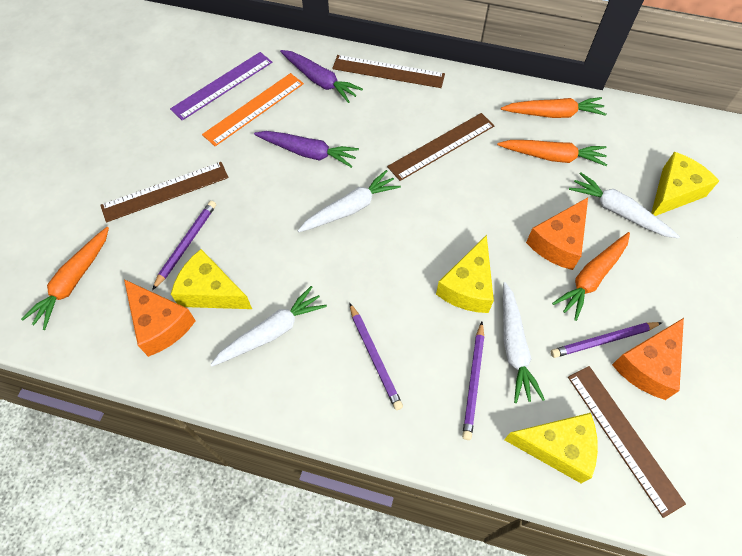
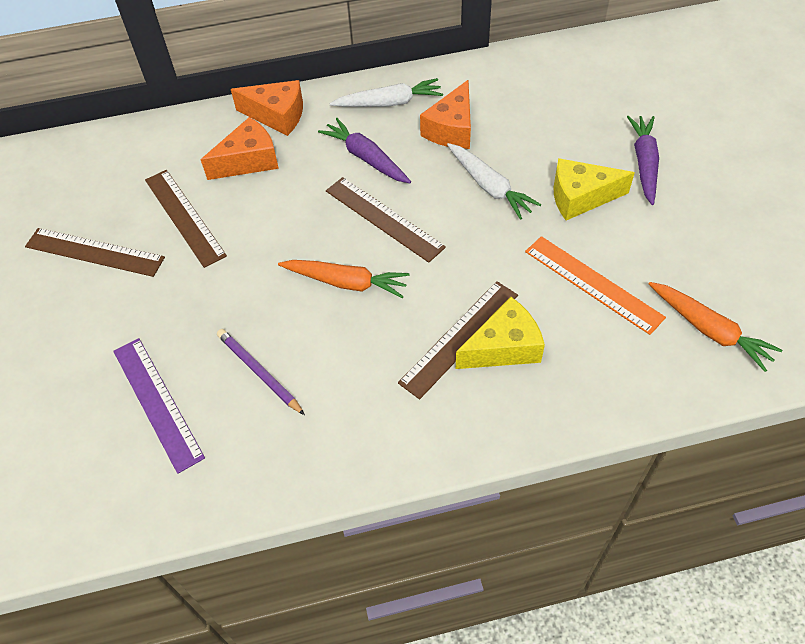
orange carrot: [21,227,109,330] [497,140,607,166] [501,97,607,118] [552,232,630,321] = 4 -> [278,260,410,298] [649,282,782,372] = 2
purple pencil: [152,201,216,290] [349,303,403,410] [462,322,484,440] [551,322,662,358] = 4 -> [217,329,305,415] = 1
white carrot: [210,286,327,366] [298,170,401,232] [503,282,545,403] [569,172,680,239] = 4 -> [329,78,443,107] [447,143,541,220] = 2
yellow cheese: [171,249,252,309] [436,235,494,313] [504,413,598,483] [651,152,719,216] = 4 -> [456,297,545,369] [553,158,635,220] = 2

